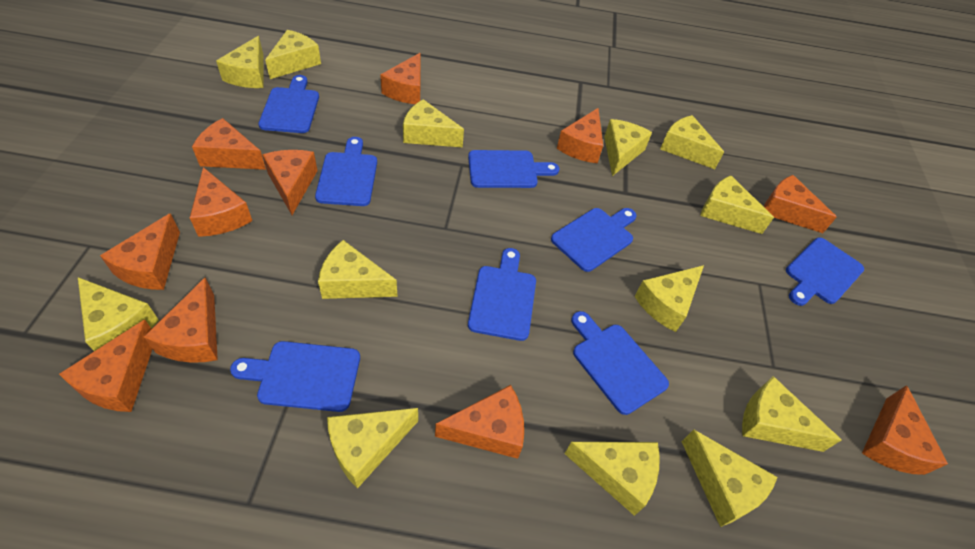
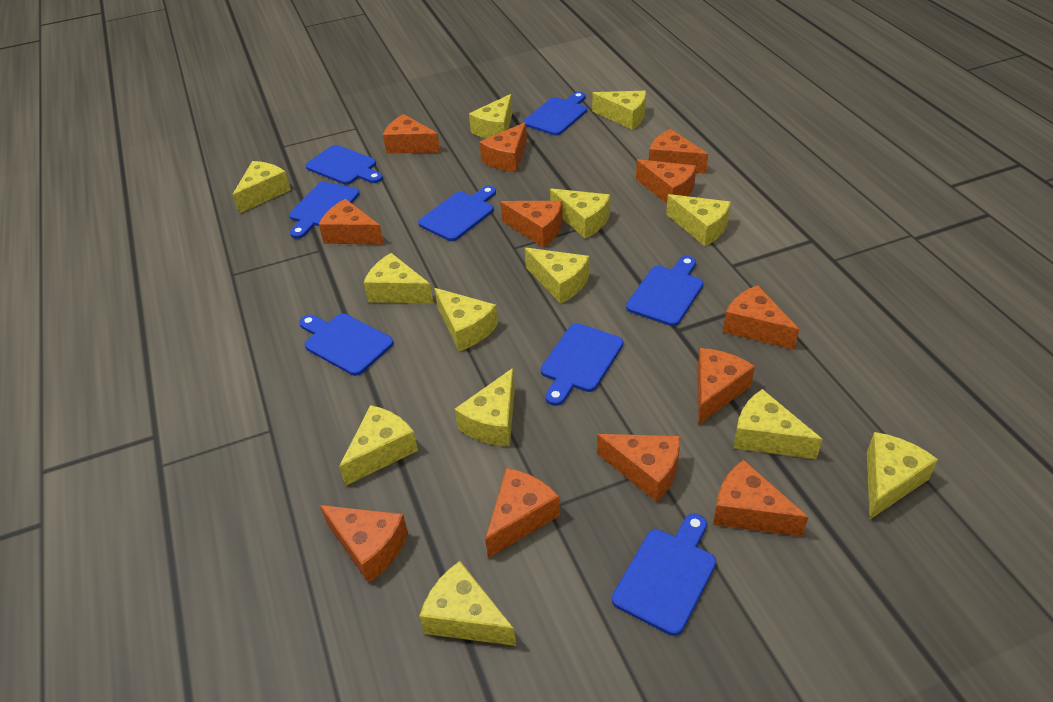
orange cheese: [59,320,152,412] [100,213,180,290] [144,278,218,363] [190,167,252,237] [192,118,266,170] [262,150,318,215] [380,53,421,104] [435,385,524,459] [557,108,603,163] [763,175,837,233] [862,385,948,475] = 11 -> [319,199,384,244] [320,505,408,583] [383,114,440,154] [480,122,527,172] [485,468,560,558] [500,201,563,248] [597,434,680,502] [636,159,696,204] [649,129,708,174] [697,348,755,424] [713,459,808,536] [723,285,799,350] = 12

